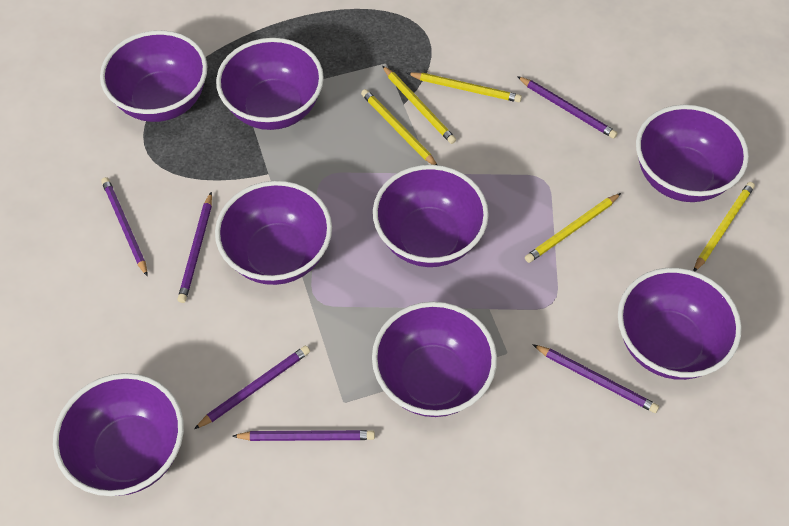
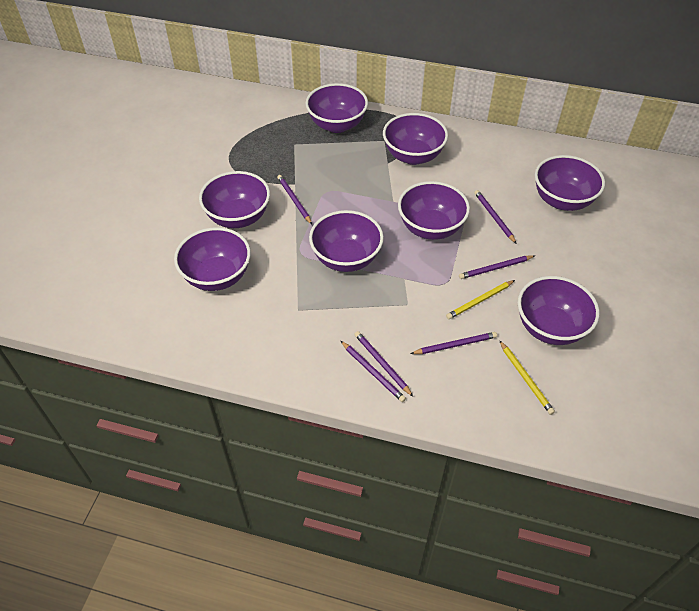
yellow pencil: [361,89,437,165] [382,65,456,144] [407,73,522,102] [525,193,621,263] [693,182,755,271] = 5 -> [446,280,515,319] [499,340,555,415] = 2

